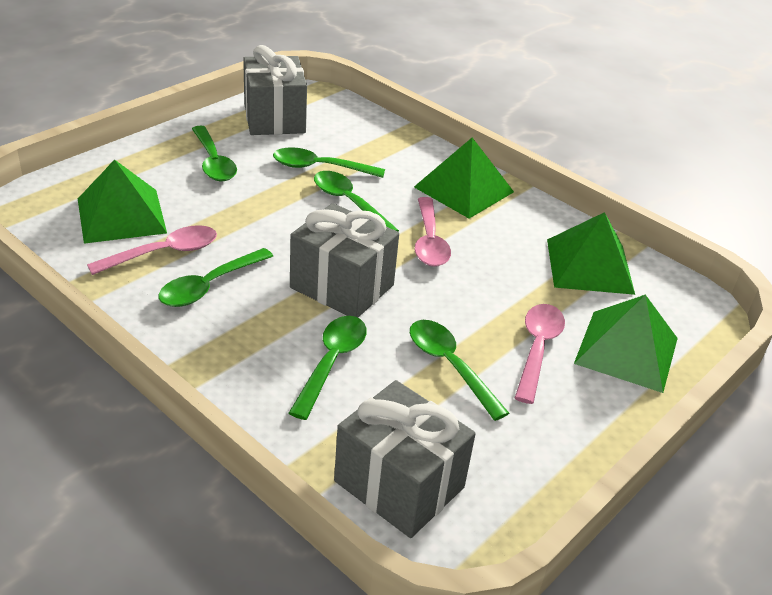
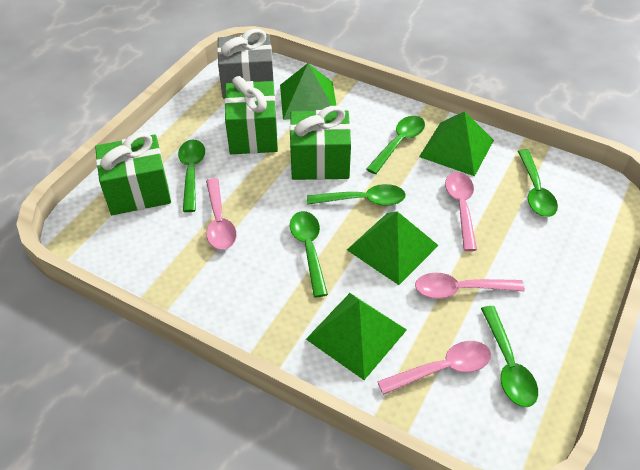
green gift: none = 0 -> [95,132,171,215] [224,76,278,154] [290,106,351,180] = 3
grey gift: [243,45,307,135] [290,203,399,318] [334,380,476,538] = 3 -> [217,29,274,99] = 1
pink spoon: [87,225,217,275] [414,197,451,267] [515,304,565,404] = 3 -> [206,178,237,250] [377,341,491,395] [415,273,525,299] [445,172,477,251] = 4

